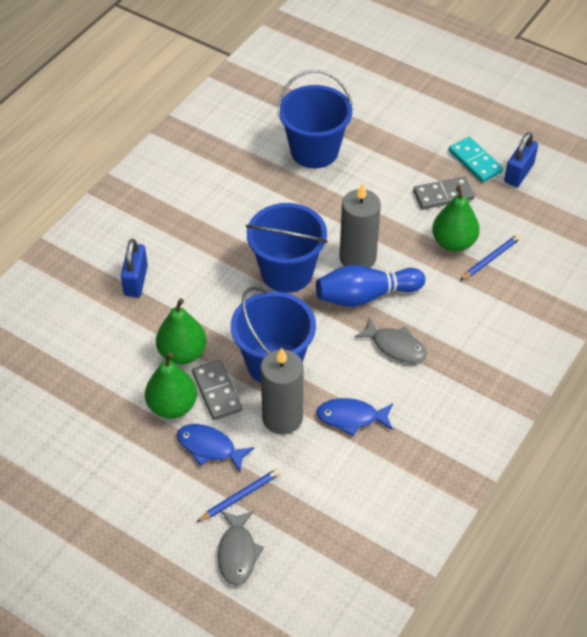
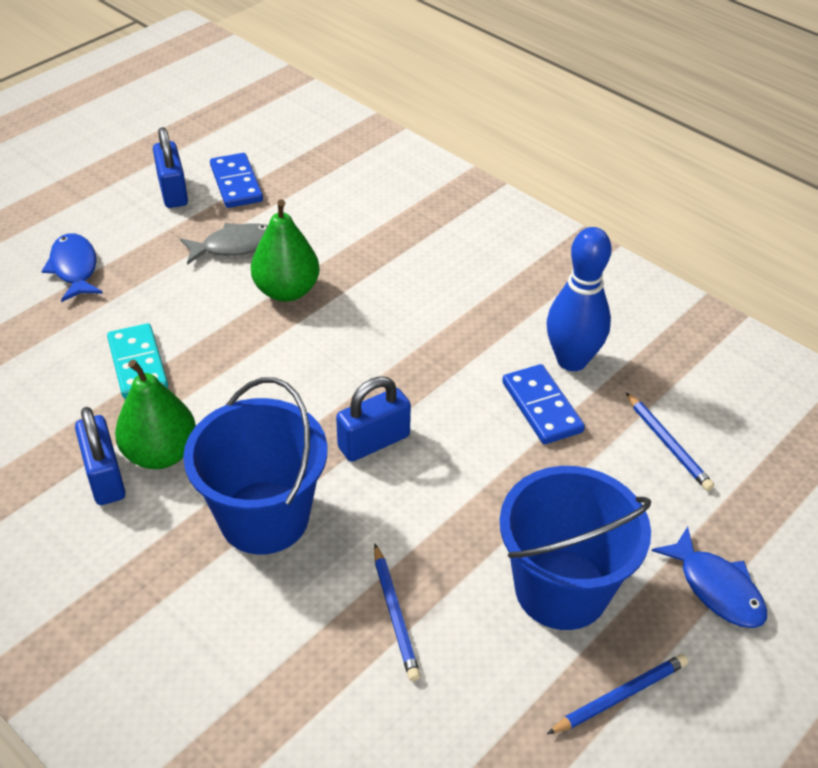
blue bucket: [231,286,316,383] [246,203,327,293] [278,70,352,168] = 3 -> [183,377,327,555] [500,466,651,630] = 2
blue domino: none = 0 -> [210,153,263,208] [502,364,585,444] = 2
blue padlock: [121,239,148,297] [504,132,538,187] = 2 -> [75,407,125,505] [153,127,188,208] [336,376,411,462] = 3
blue pencil: [197,468,281,522] [460,234,521,280] = 2 -> [374,544,420,681] [547,654,688,734] [626,392,714,491] = 3
green pear: [145,352,197,419] [156,298,206,365] [432,185,480,252] = 3 -> [115,359,196,469] [251,199,320,302] = 2
grey candle: [260,348,303,434] [340,183,381,268] = 2 -> none = 0
grey domino: [192,360,242,420] [413,177,475,210] = 2 -> none = 0
grey fish: [218,511,264,585] [354,317,427,363] = 2 -> [180,223,268,265] = 1

